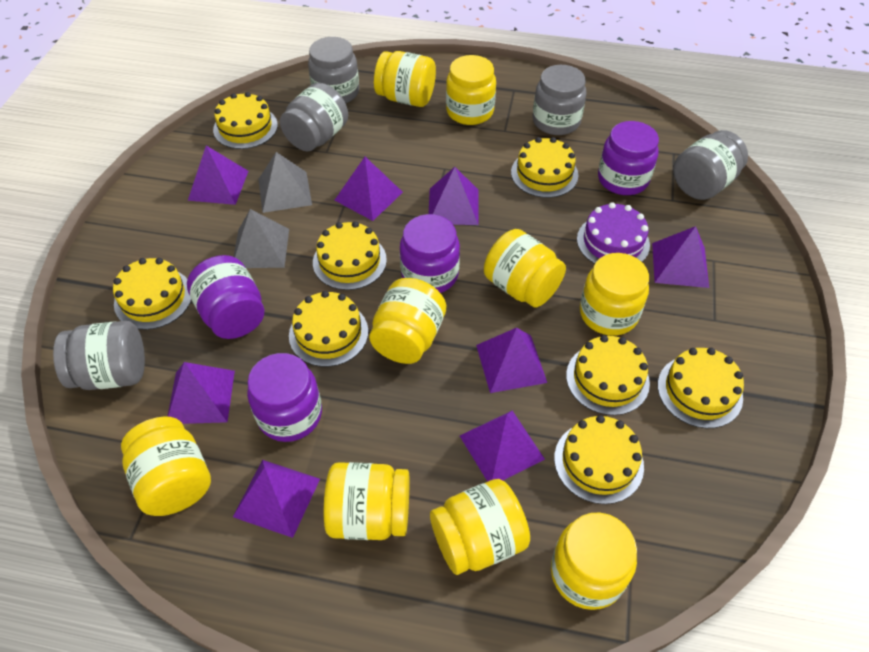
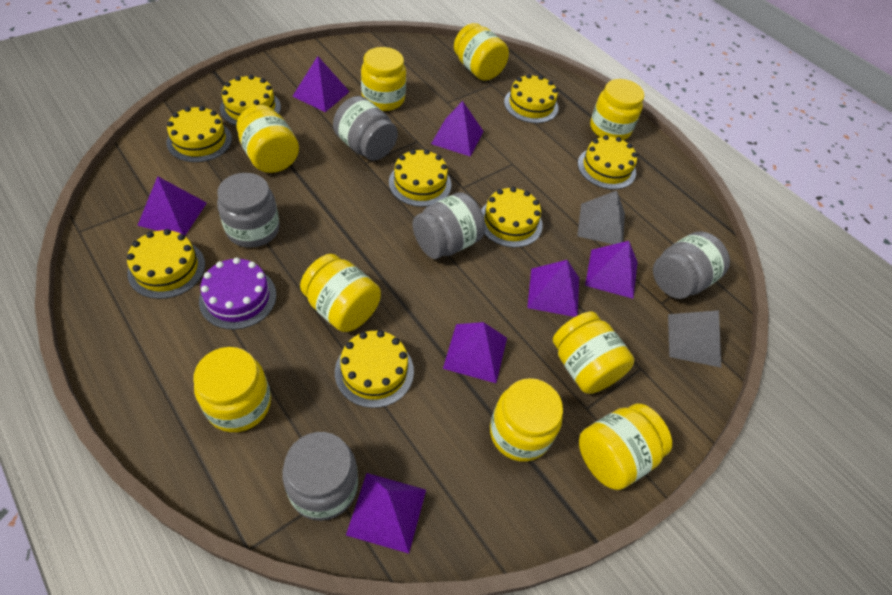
purple jar: [187,255,264,339] [247,353,322,442] [400,214,460,293] [598,121,659,195] = 4 -> none = 0
purple pyramid: [167,362,235,424] [188,146,248,205] [233,460,320,538] [335,157,403,221] [429,167,479,225] [460,411,545,482] [476,328,547,393] [652,226,709,288] = 8 -> [137,176,207,235] [293,56,350,112] [346,473,426,554] [431,101,483,157] [443,322,507,383] [527,260,579,317] [585,241,638,299] = 7

